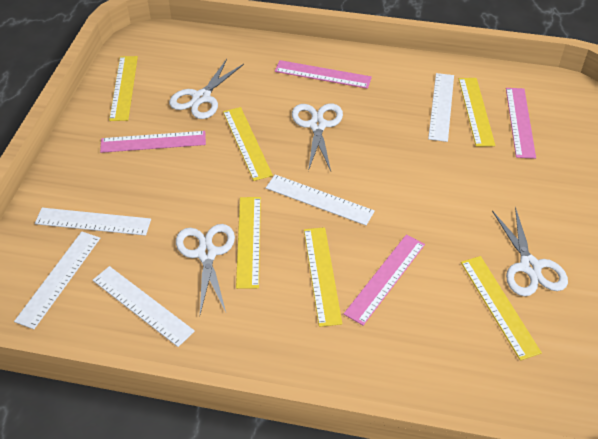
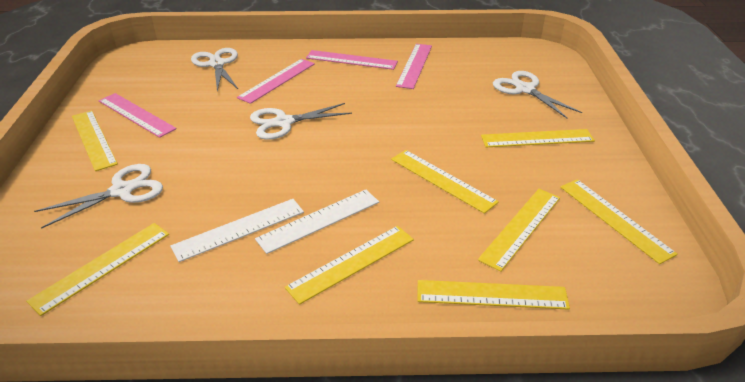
white ruler: [14,232,100,329] [35,208,151,236] [93,266,195,347] [266,174,375,225] [428,73,454,142] = 5 -> [170,199,304,262] [255,189,379,254] = 2
yellow ruler: [109,56,138,121] [223,107,273,181] [236,197,261,289] [304,227,342,327] [459,78,495,147] [461,256,542,360] = 6 -> [26,223,169,316] [72,111,118,171] [285,226,414,305] [391,150,499,214] [418,280,570,310] [478,189,560,272] [481,129,595,147] [560,179,678,264] = 8

